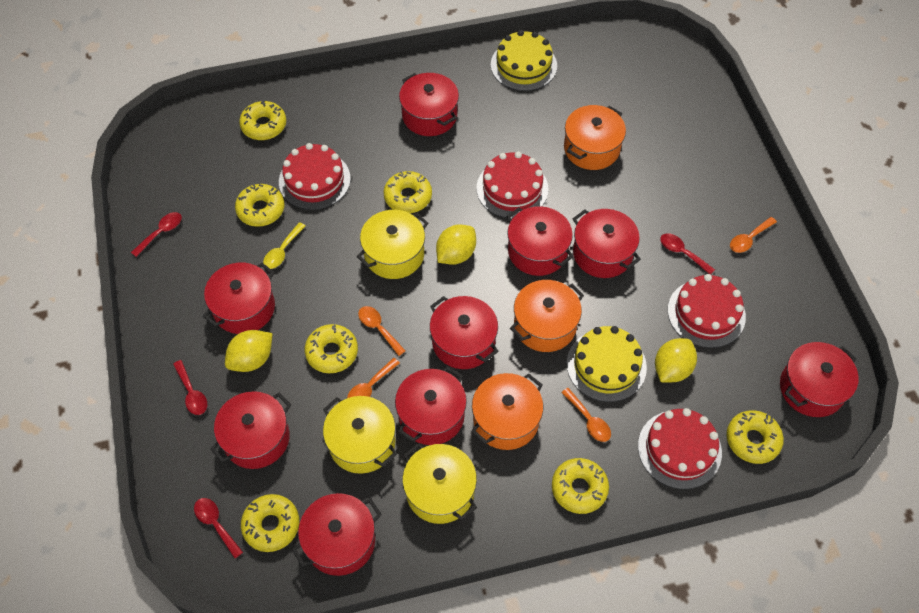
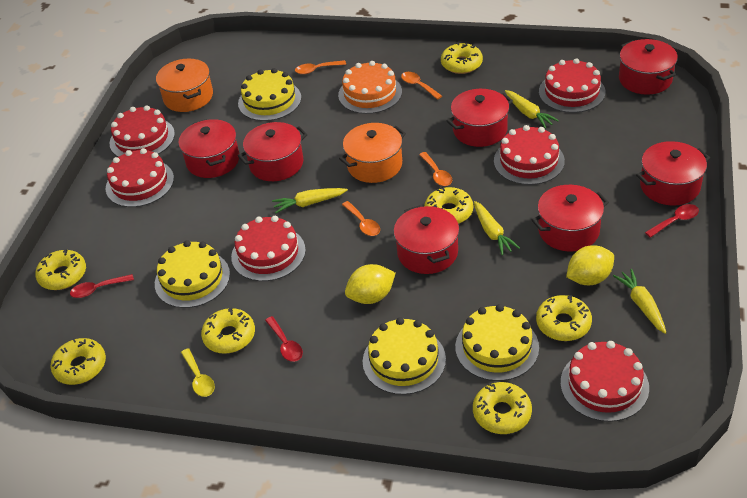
orange cake: none = 0 -> [338,61,402,114] = 1
orange pot: [471,373,543,450] [510,280,584,352] [564,105,626,170] = 3 -> [156,59,213,112] [339,123,406,183] = 2
red cake: [279,143,351,210] [476,152,549,219] [638,408,722,489] [668,274,746,348] = 4 -> [106,148,174,207] [109,105,175,157] [231,216,306,281] [494,125,565,185] [539,58,606,113] [561,341,649,422] = 6
red pot: [203,263,275,334] [210,391,291,469] [292,493,382,576] [395,367,467,445] [399,73,459,136] [430,296,499,369] [507,206,574,276] [573,209,641,278] [780,342,859,417] = 9 -> [179,119,239,178] [238,122,308,181] [394,205,459,274] [447,89,513,147] [532,185,609,251] [619,39,678,95] [636,141,710,205] = 7
red spoon: [131,212,182,257] [173,360,207,415] [194,498,243,558] [660,233,715,275] = 4 -> [70,274,134,298] [265,316,303,362] [645,204,699,238] = 3
yellow cake: [491,30,557,91] [567,326,647,402] = 2 -> [155,240,230,308] [238,68,301,121] [363,317,446,395] [455,304,539,381] = 4
yellow carrot: none = 0 -> [272,188,348,213] [474,201,520,255] [505,90,559,129] [613,269,666,334] = 4
yellow lemon: [225,330,272,372] [436,224,476,265] [655,338,697,383] = 3 -> [345,264,396,304] [566,245,614,285] = 2
yellow pot: [323,396,397,474] [357,210,428,279] [402,443,477,524] = 3 -> none = 0

